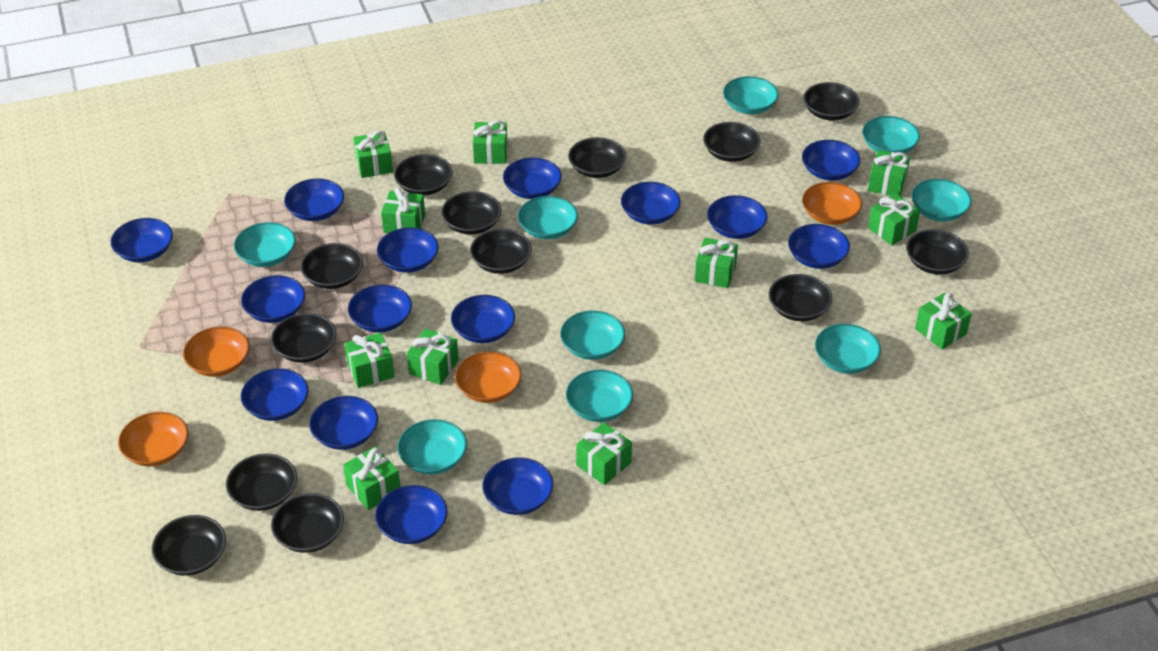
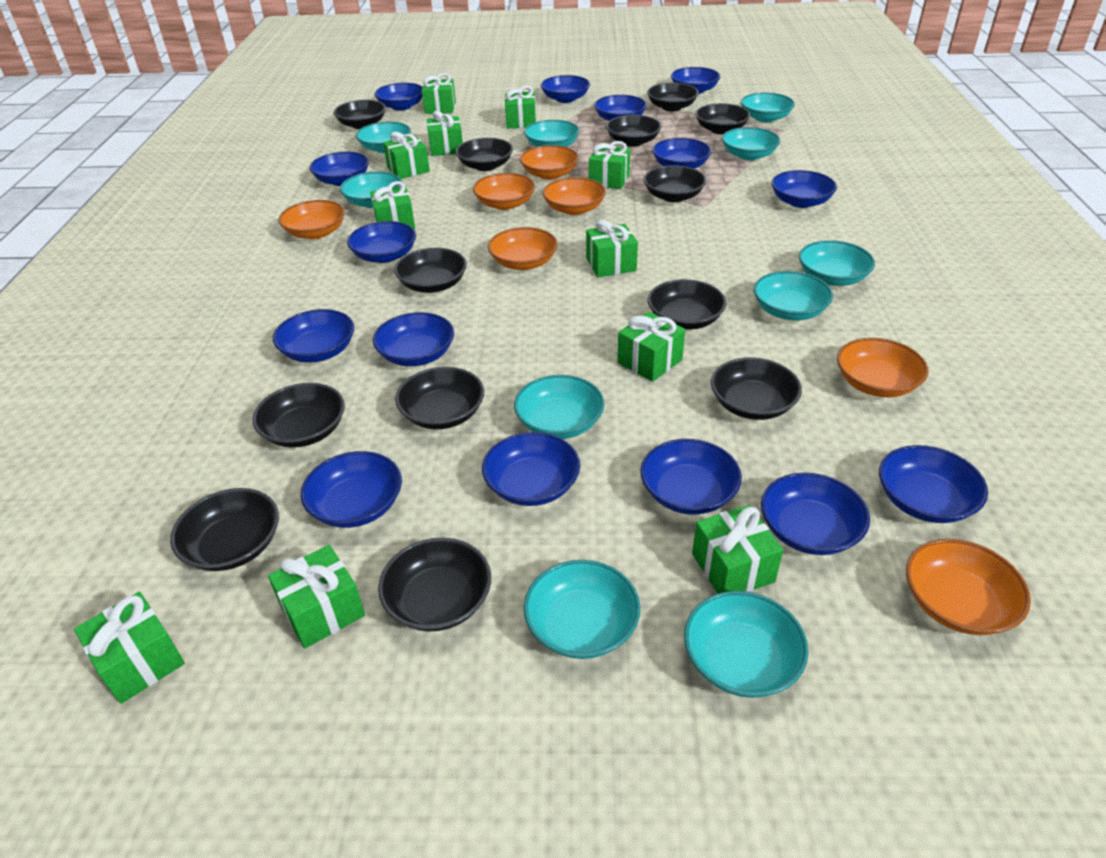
orange bowl: [118,412,188,466] [183,327,249,377] [455,351,522,403] [802,182,862,225] = 4 -> [278,200,345,239] [473,173,535,210] [488,227,558,270] [520,145,579,180] [543,177,606,215] [837,338,928,397] [906,539,1031,635] = 7
turquoise bowl: [234,222,296,267] [397,419,467,474] [518,196,578,239] [560,310,625,360] [566,370,633,422] [723,76,779,114] [815,324,881,374] [862,116,920,153] [911,179,972,221] = 9 -> [340,171,402,208] [356,122,411,153] [514,375,605,439] [524,120,580,147] [524,560,640,659] [684,591,809,698] [722,127,780,160] [741,92,795,122] [753,271,833,320] [799,240,875,286] = 10

